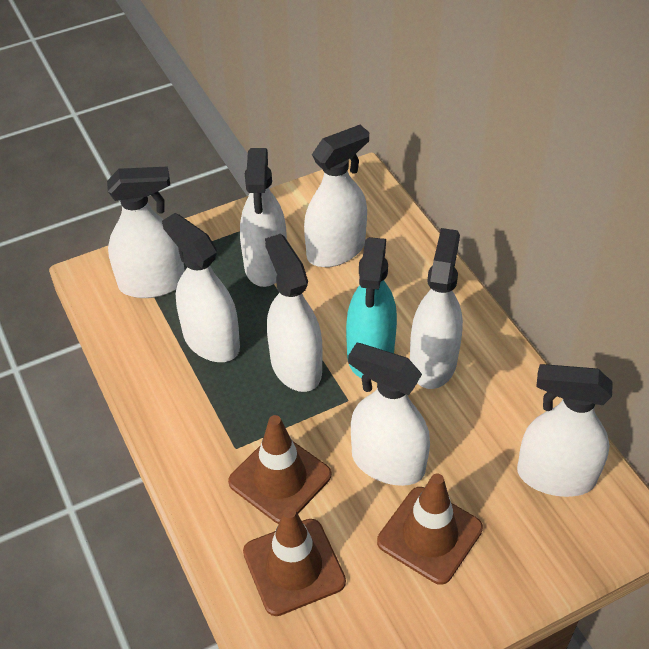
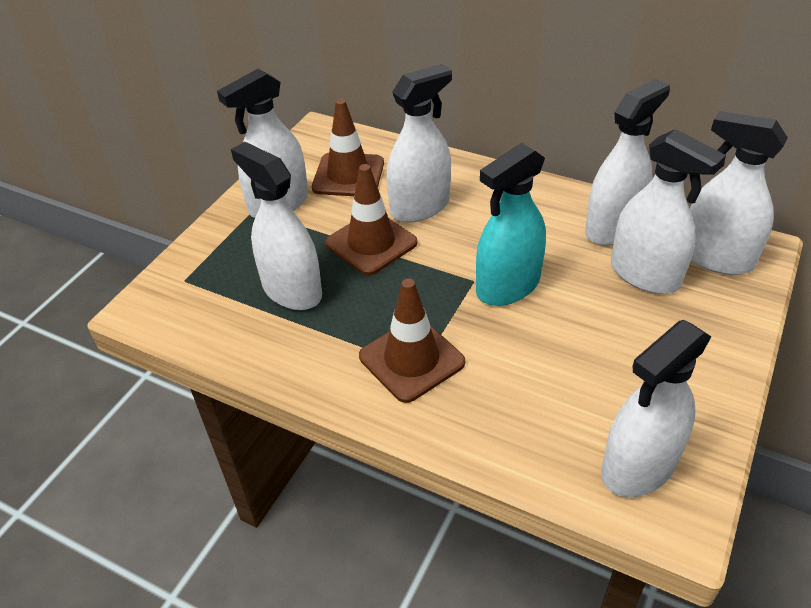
white spray bottle: [107,166,185,298] [162,213,240,362] [240,148,287,287] [265,234,323,392] [304,125,369,267] [348,343,430,486] [410,228,463,389] [517,364,613,497] = 8 -> [217,69,308,218] [231,142,322,310] [386,64,452,223] [585,79,670,246] [601,320,712,497] [611,129,726,294] [690,111,788,275] = 7

